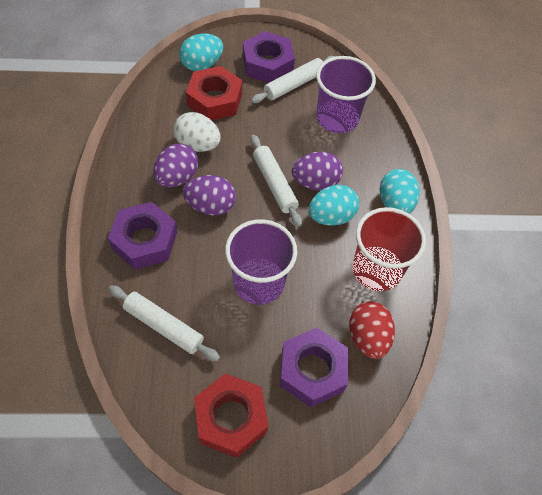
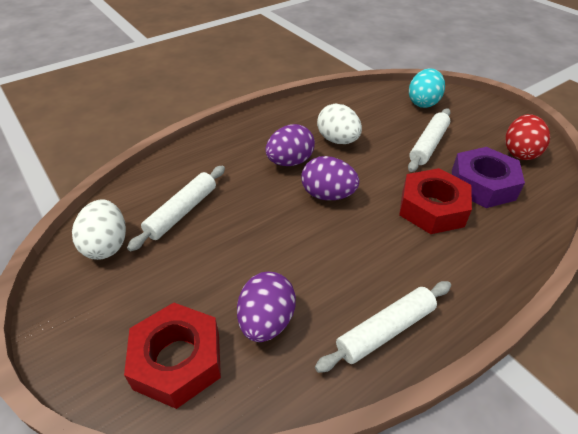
purple cup: [225,219,297,305] [316,56,376,133] = 2 -> none = 0
purple nut: [108,202,177,269] [243,31,295,83] [280,328,349,407] = 3 -> [452,147,525,208] = 1
red cup: [353,207,426,291] = 1 -> none = 0
turquoise egg: [179,34,223,71] [309,185,359,226] [379,169,420,214] = 3 -> [409,68,445,108] = 1
white egg: [173,112,221,152] = 1 -> [72,199,126,260] [317,103,362,144] = 2

